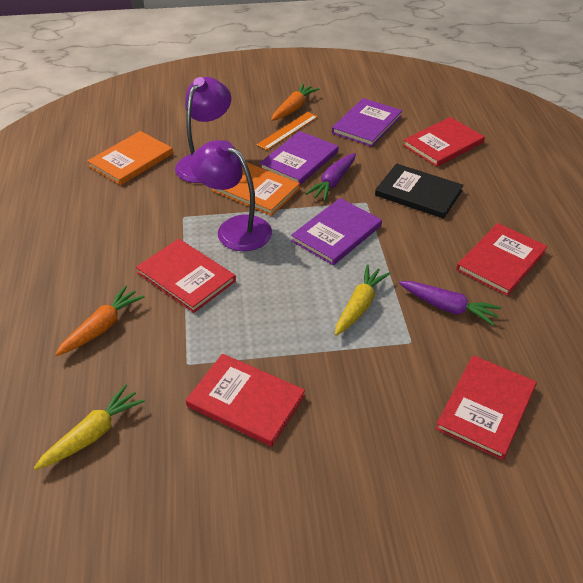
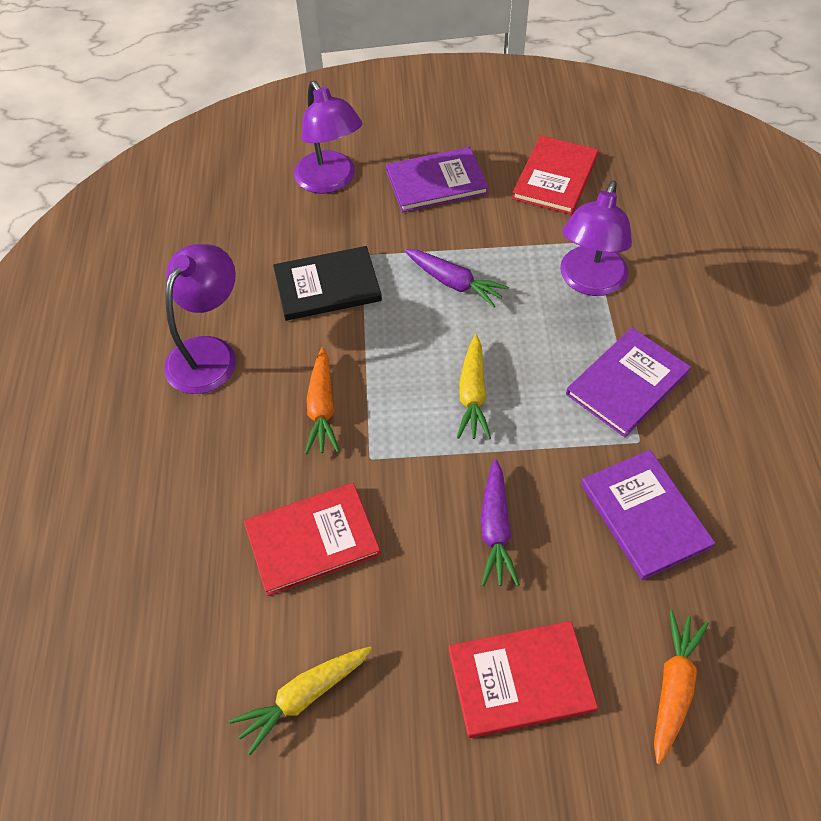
orange book: [87,131,173,185] [212,162,300,216] = 2 -> none = 0
orange ruler: [257,112,318,150] = 1 -> none = 0
purple lamp: [175,77,231,183] [190,140,272,251] = 2 -> [164,244,236,394] [294,81,362,194] [560,181,632,296] = 3
red book: [136,239,236,313] [186,354,305,447] [403,117,485,167] [435,355,537,460] [456,223,548,296] = 5 -> [244,483,381,596] [449,621,598,738] [512,135,599,215] = 3

